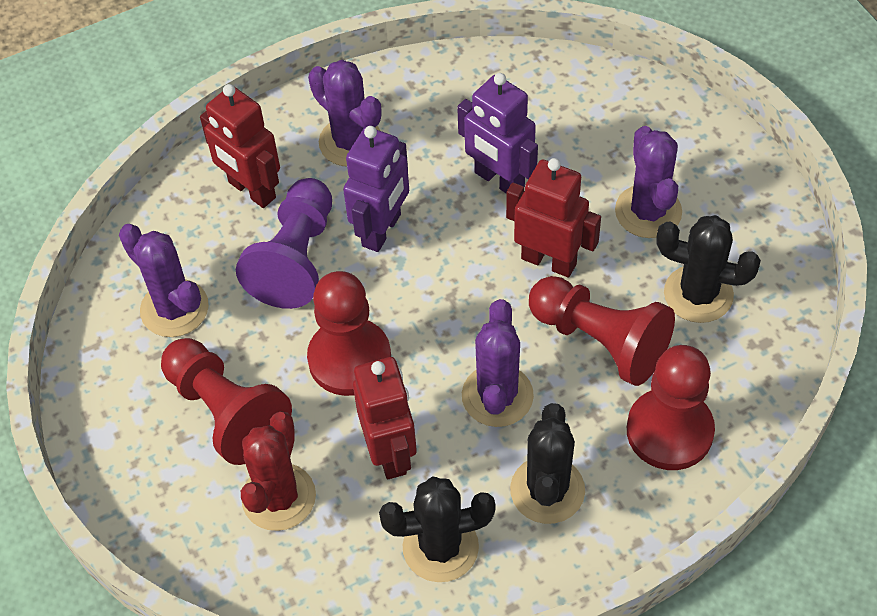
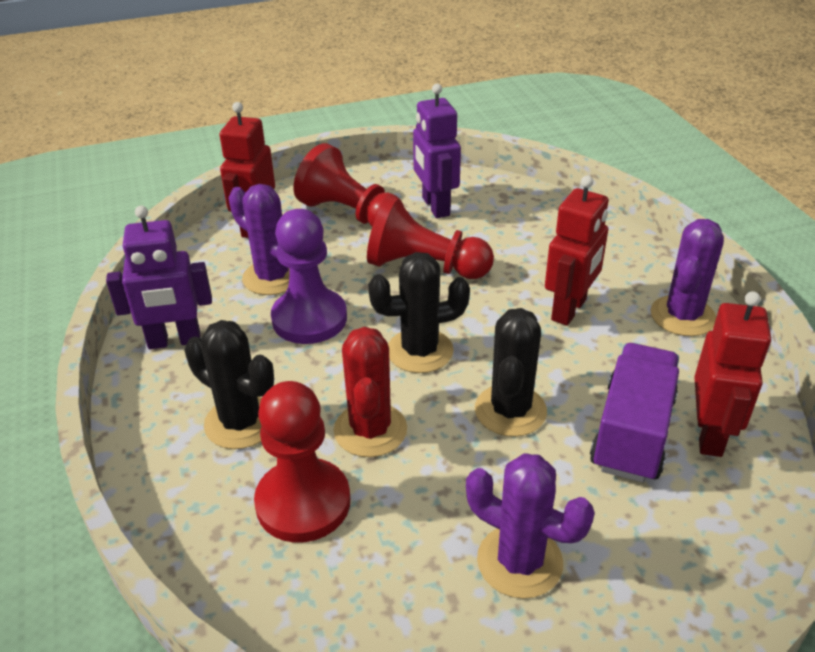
purple cactus: [119,224,209,337] [308,60,381,166] [462,299,534,427] [615,126,682,238] = 4 -> [228,184,290,295] [466,453,595,599] [650,219,724,336] = 3
purple truck: none = 0 -> [590,343,679,483] = 1
red pawn: [161,338,292,465] [307,271,391,396] [529,276,675,386] [627,345,715,470] = 4 -> [254,381,350,543] [294,143,404,227] [367,195,494,279] = 3

